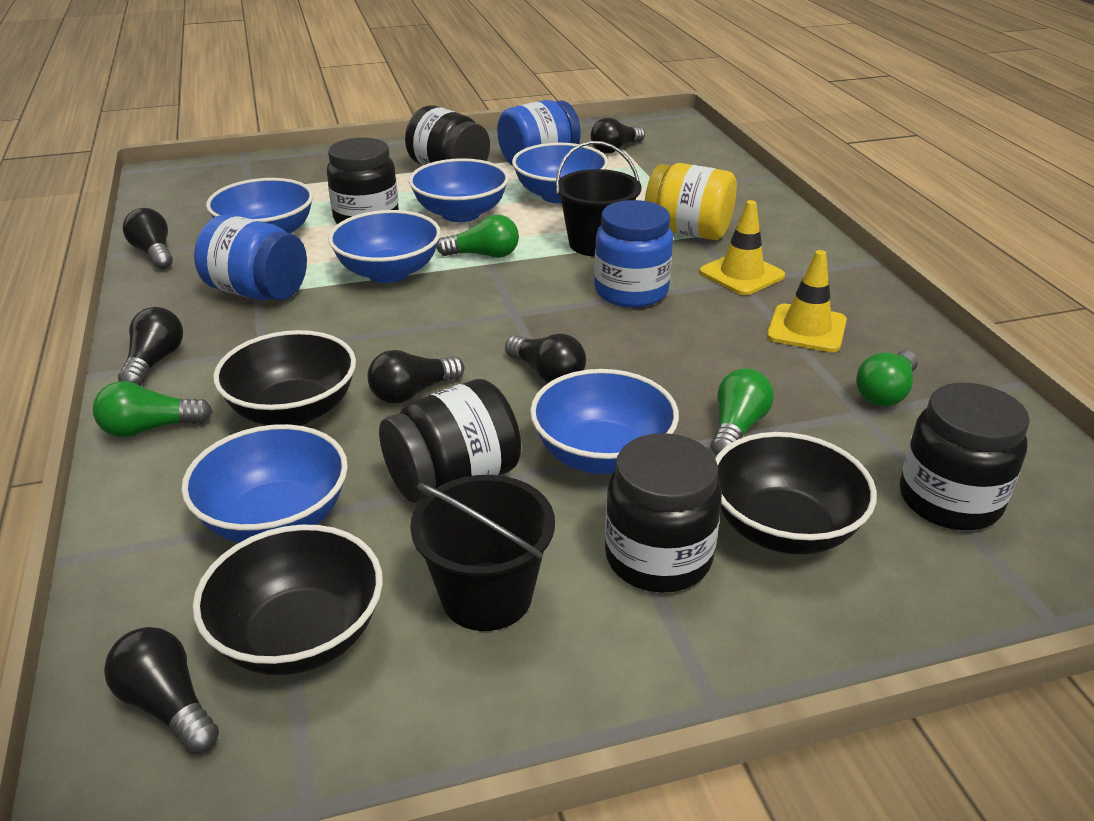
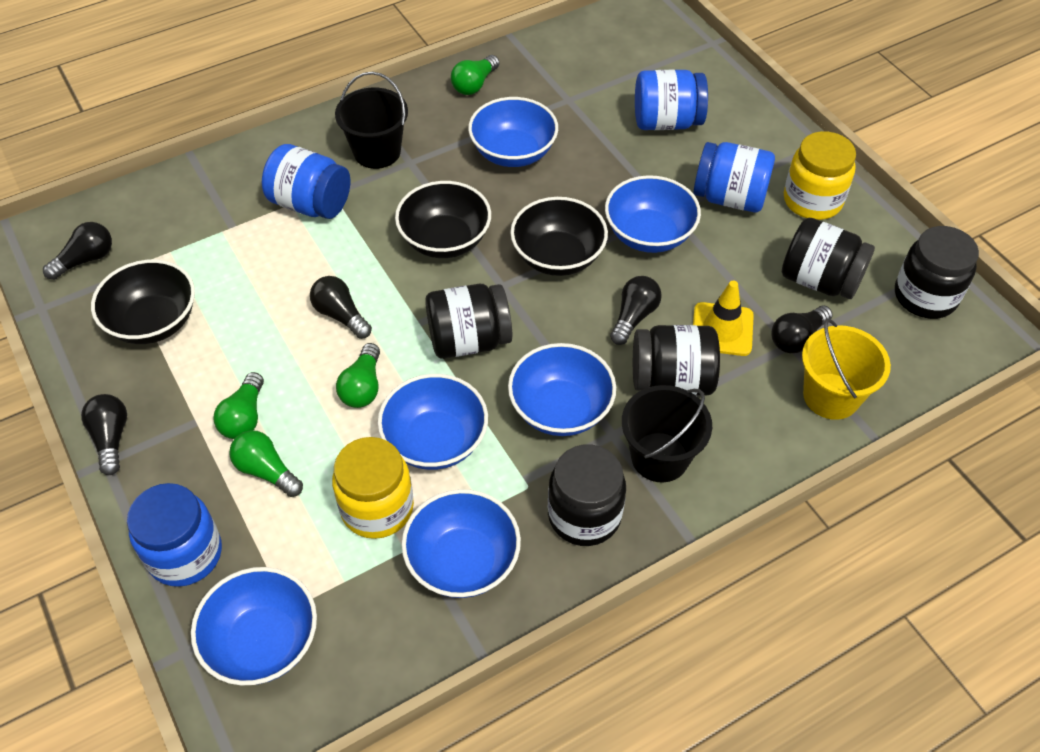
black light bulb: [104,627,219,754] [118,307,183,386] [123,208,173,269] [368,350,465,404] [505,334,586,383] [591,118,645,153] = 6 -> [43,222,112,280] [81,394,127,475] [310,276,372,339] [610,276,662,345] [771,306,833,353] = 5
blue jar: [194,214,307,301] [497,100,581,166] [594,200,673,308] = 3 -> [127,483,222,587] [262,144,350,219] [635,70,708,130] [693,142,775,212] = 4
yellow bucket: none = 0 -> [802,319,891,420] = 1
yellow jar: [645,163,737,240] = 1 -> [332,437,414,539] [784,131,856,220] = 2
yellow traffic cone: [700,200,785,295] [767,250,847,352] = 2 -> [693,281,754,356] = 1

